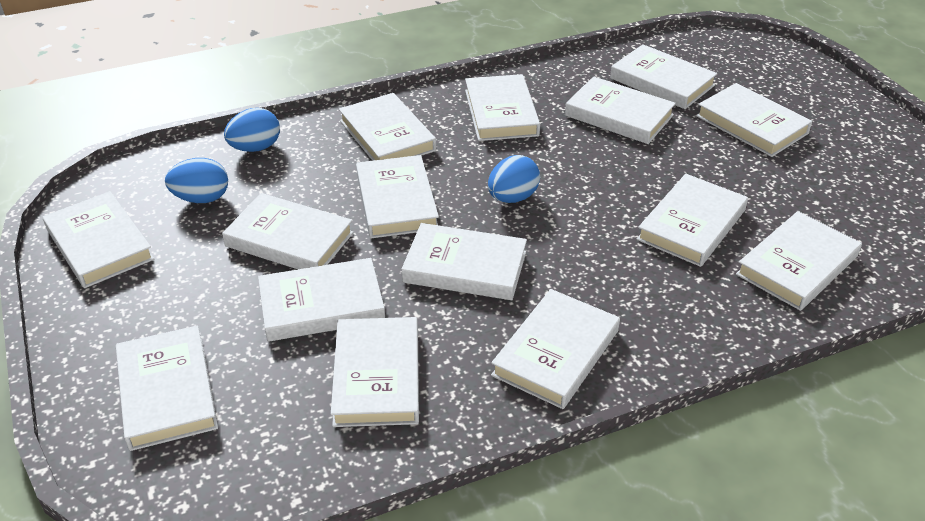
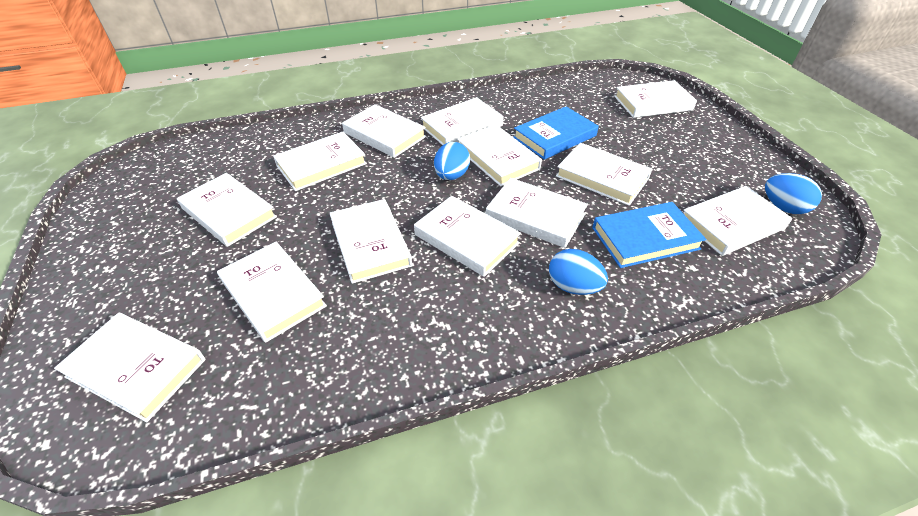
blue book: none = 0 -> [513,107,599,160] [592,202,706,268] = 2
white book: [43,191,154,288] [116,325,218,451] [222,193,354,269] [258,258,385,342] [331,317,419,427] [339,93,436,161] [356,155,439,238] [401,223,527,300] [465,74,540,141] [491,289,620,409] [565,76,676,144] [610,44,718,109] [636,174,748,267] [696,83,812,157] [736,211,862,311] = 15 -> [54,313,206,422] [177,173,277,247] [217,242,327,343] [273,132,367,191] [330,199,412,284] [342,104,426,158] [414,196,521,277] [421,97,504,145] [457,125,542,186] [486,178,588,248] [556,143,652,206] [614,80,697,118] [683,186,792,256] = 13

